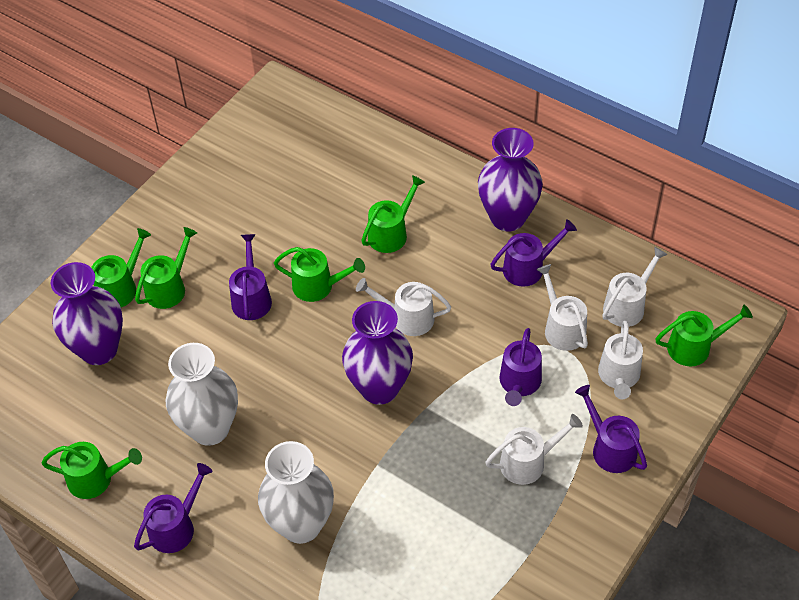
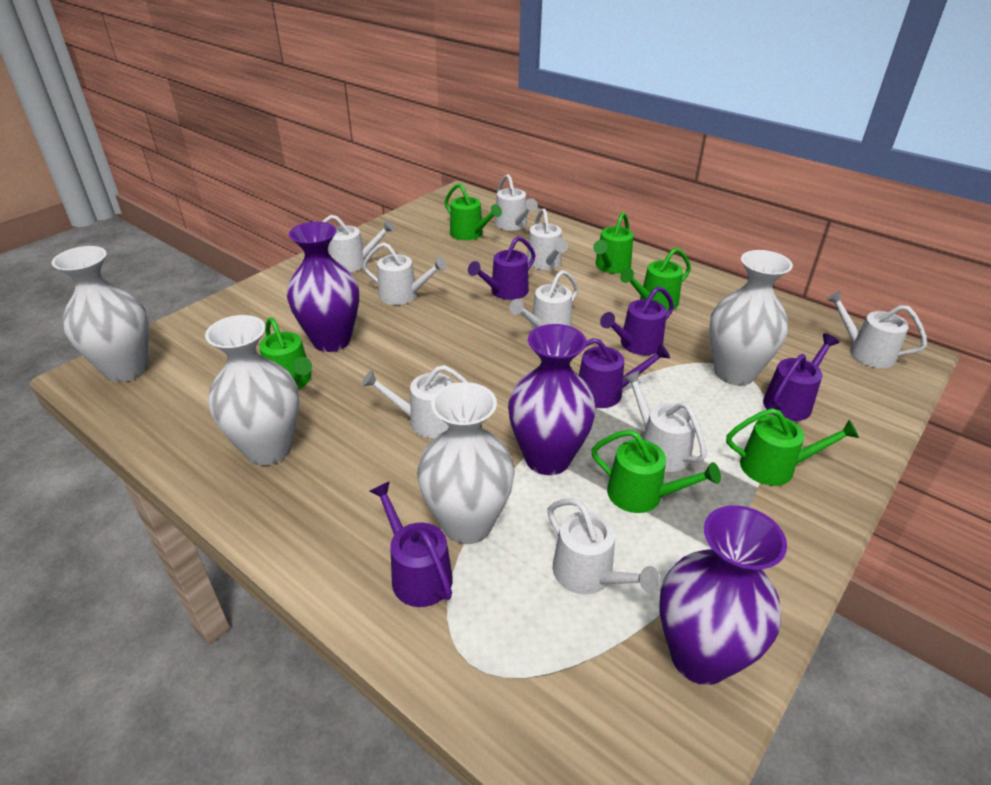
white vase: [166,343,238,446] [258,441,334,544] = 2 -> [51,246,149,382] [205,315,299,465] [417,382,515,544] [709,250,793,386] = 4
white watering can: [356,278,451,336] [485,414,583,485] [536,264,588,351] [598,321,643,399] [603,247,668,327] = 5 -> [322,215,395,272] [362,365,468,438] [363,242,447,305] [495,174,538,231] [509,270,578,330] [527,208,568,270] [547,498,659,595] [623,371,707,472] [826,291,927,368] = 9

